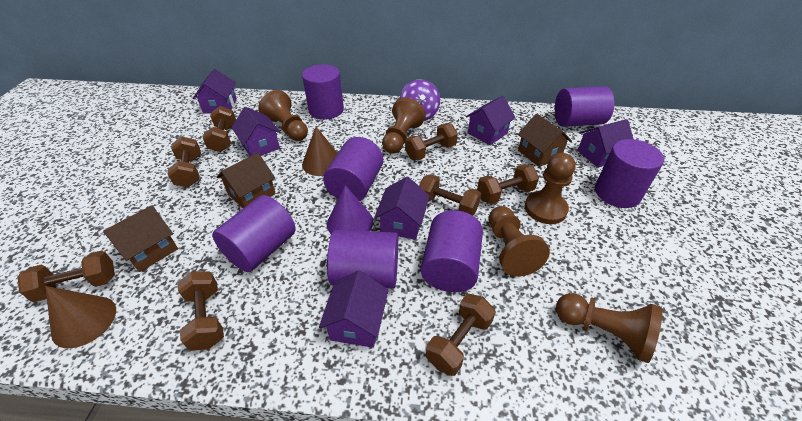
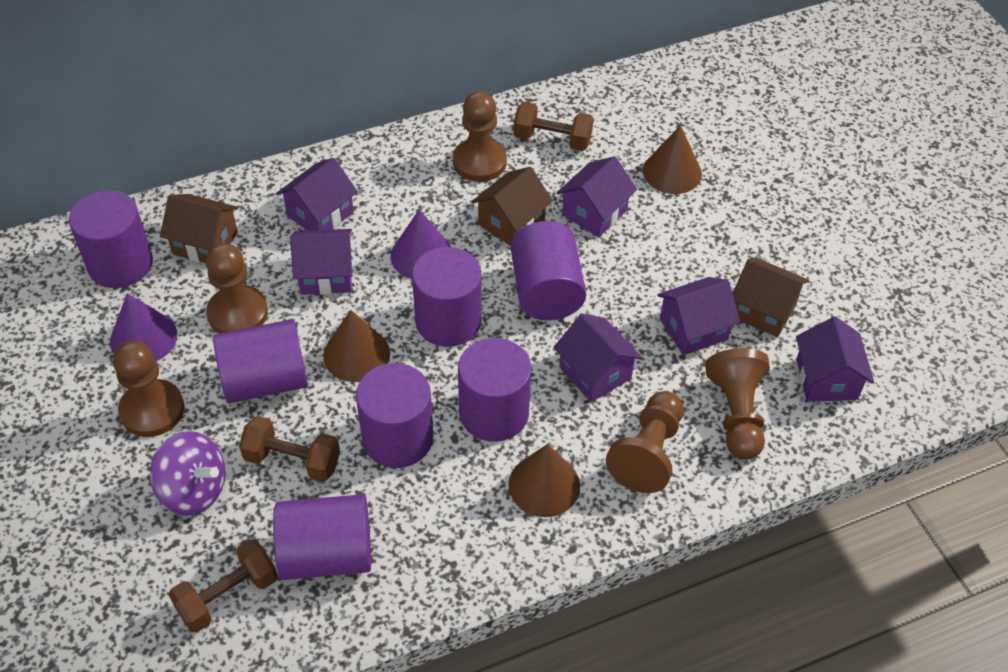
brown cone: [45,286,116,348] [302,127,338,176] = 2 -> [323,310,390,382] [508,444,580,517] [643,125,702,194] = 3
brown dumbbell: [18,250,115,302] [167,136,201,187] [178,271,224,351] [203,106,236,152] [405,123,458,160] [419,174,481,215] [426,294,496,376] [477,164,539,204] = 8 -> [169,539,278,633] [239,416,340,482] [513,102,594,151] = 3
purple cone: [327,185,373,235] = 1 -> [110,293,177,361] [391,209,451,279] = 2

